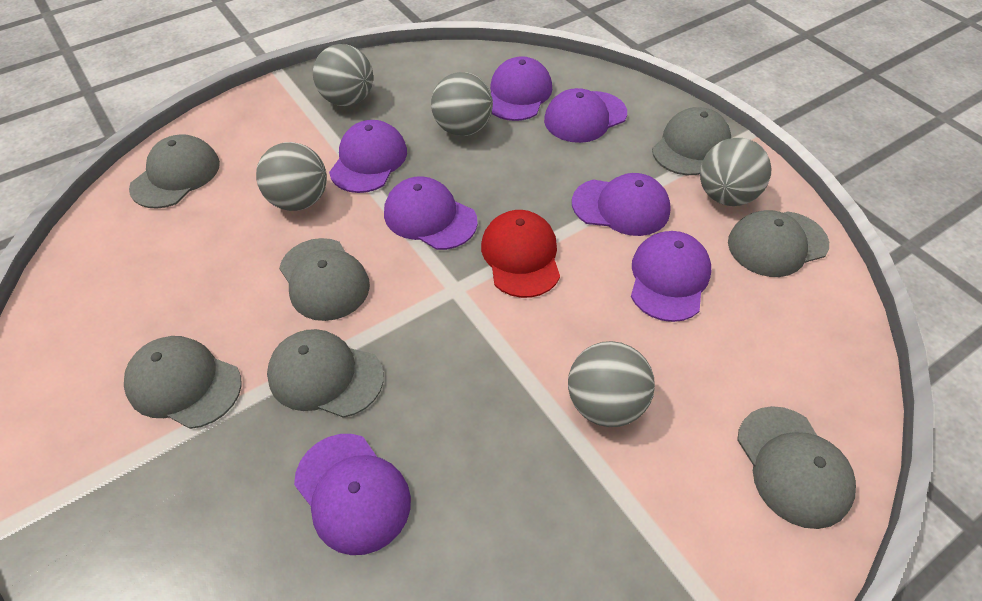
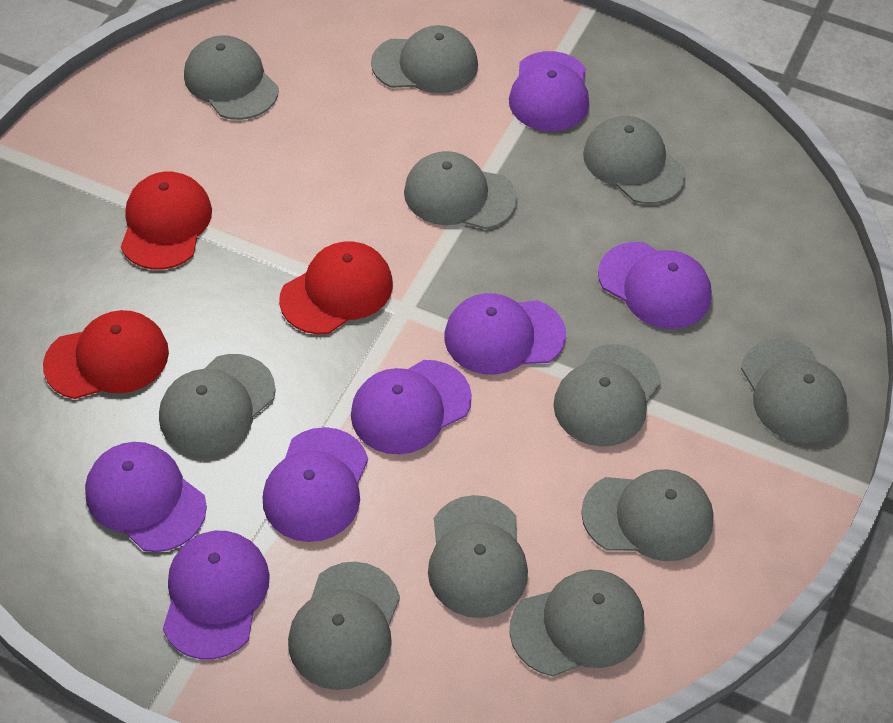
grey ball: [256,142,327,211] [313,44,373,106] [431,72,493,136] [568,341,655,427] [700,138,771,206] = 5 -> none = 0
grey cap: [124,336,242,429] [129,134,220,209] [267,329,384,418] [279,238,370,321] [652,107,731,175] [728,210,829,277] [737,406,856,529] = 7 -> [159,354,276,455] [184,35,279,120] [288,562,400,690] [371,25,478,93] [404,151,517,229] [428,495,528,618] [510,570,644,676] [553,344,661,447] [581,469,714,561] [583,116,686,204] [741,338,847,443] = 11
red cap: [481,210,560,298] = 1 -> [43,310,169,399] [121,172,212,270] [279,241,393,334] = 3

